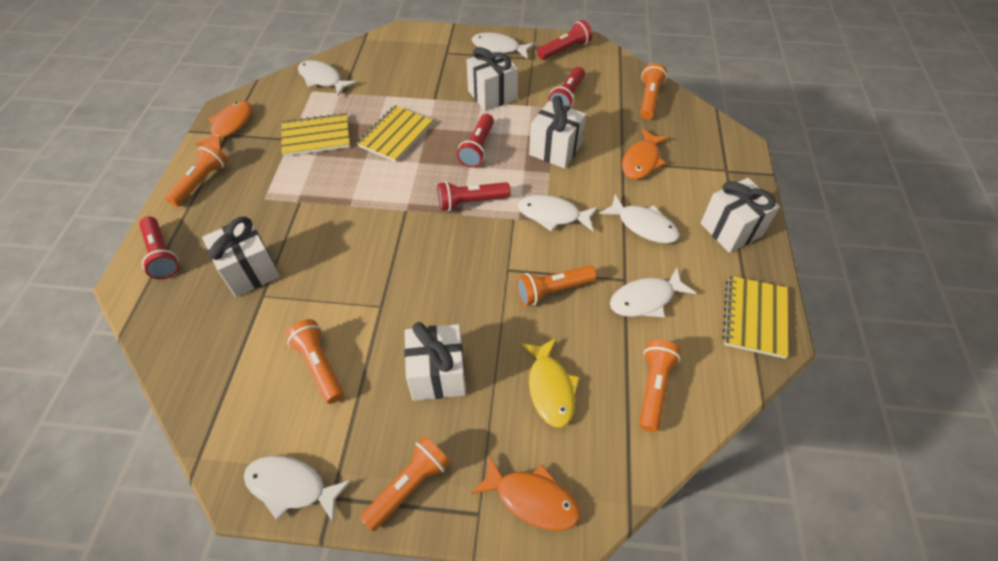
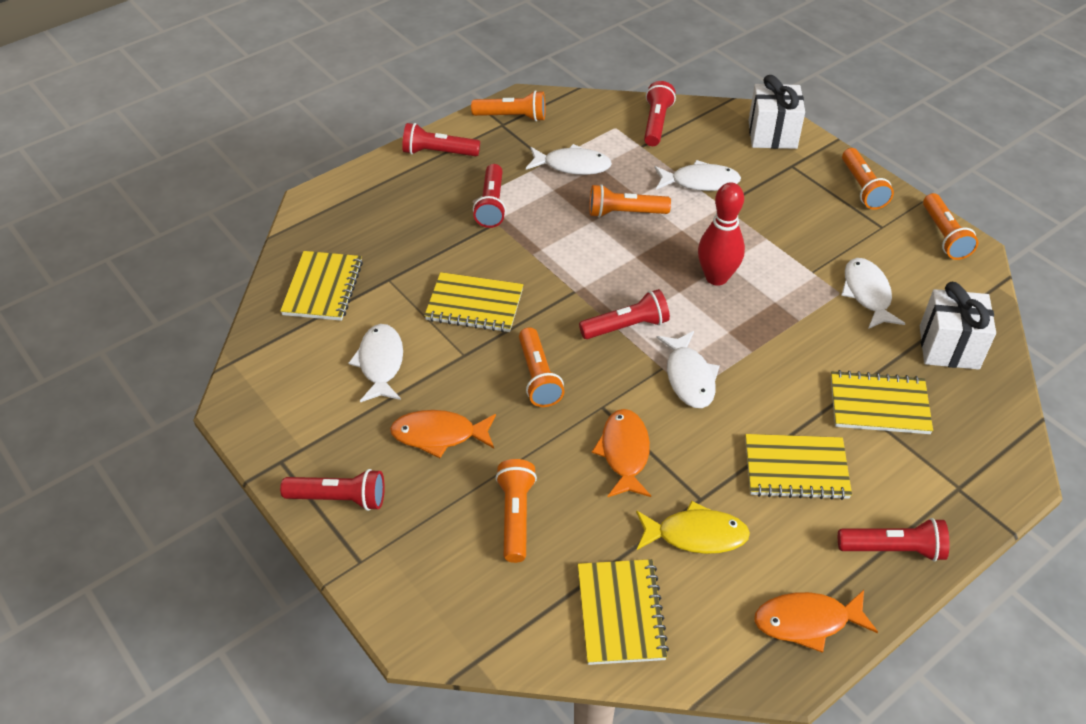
red bowling pin: none = 0 -> [698,183,745,286] = 1
red flashlight: [139,216,179,279] [438,181,510,211] [457,114,494,168] [537,20,592,60] [548,67,585,108] = 5 -> [280,469,385,511] [402,123,480,156] [473,164,506,228] [579,289,670,339] [644,81,676,146] [838,518,949,562] = 6
white fish: [244,456,352,522] [298,60,357,96] [472,32,535,58] [518,195,598,232] [599,194,680,244] [610,268,696,317] = 6 -> [349,324,403,402] [526,144,612,175] [654,160,741,191] [656,331,720,408] [841,258,906,329] = 5
white gift: [202,217,280,297] [404,322,466,401] [467,47,518,111] [529,96,586,169] [701,178,780,253] = 5 -> [748,75,805,149] [920,282,996,370] = 2
yellow notebook: [281,113,350,156] [357,105,433,162] [723,276,789,359] = 3 -> [280,251,363,321] [424,272,523,332] [578,559,669,665] [745,434,852,500] [831,370,933,434] = 5

